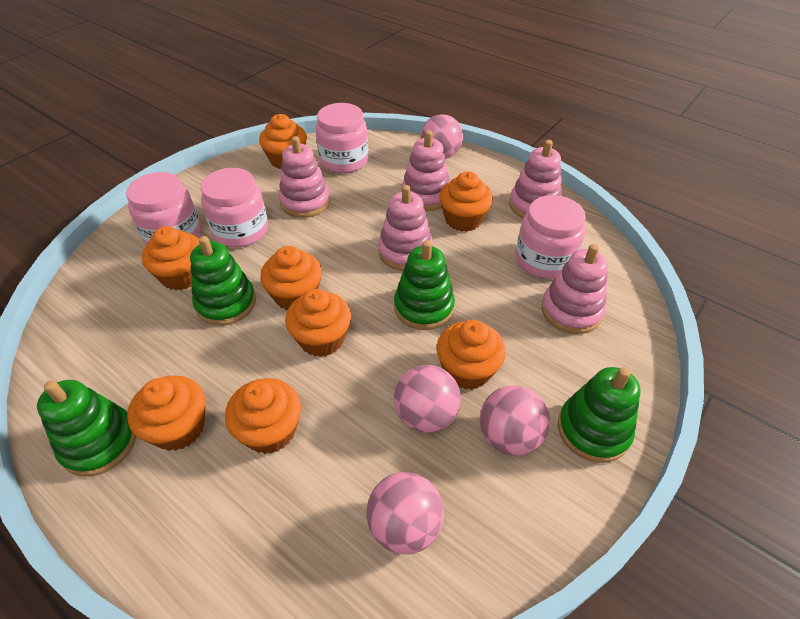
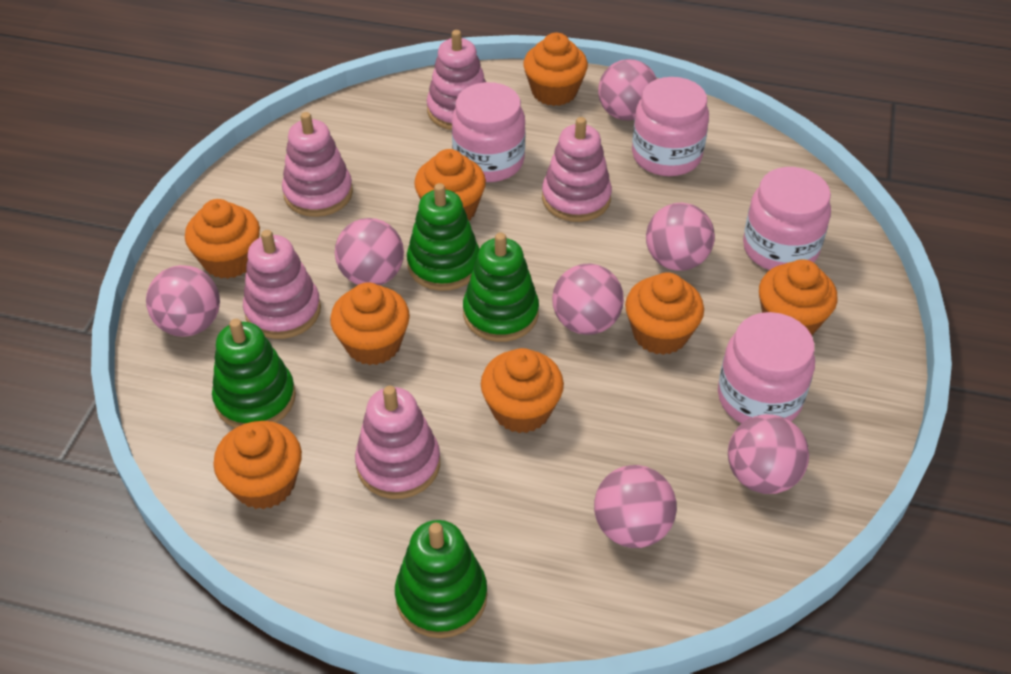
pink ball: [366,472,444,555] [394,365,461,433] [420,114,463,159] [480,386,550,456] = 4 -> [146,265,220,337] [335,218,404,285] [552,263,624,335] [594,465,677,548] [598,59,657,121] [646,203,715,271] [728,414,809,494] = 7

